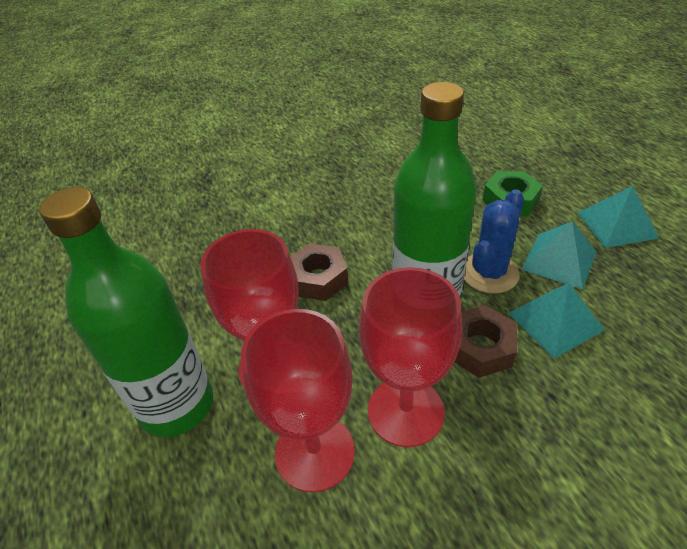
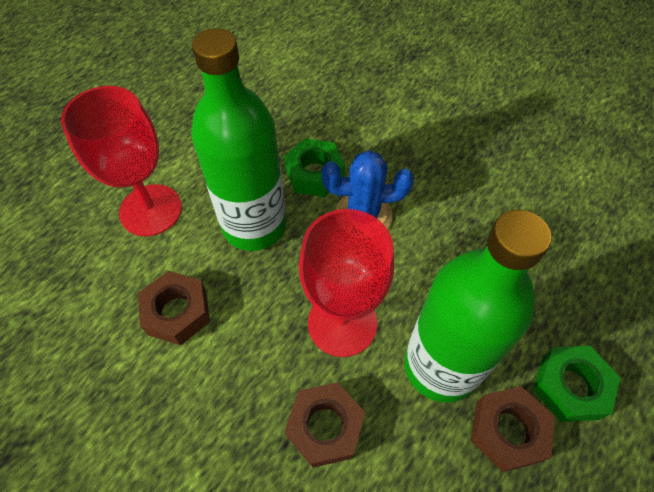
brown nut: [290,243,348,301] [455,305,517,378] = 2 -> [138,271,210,345] [285,382,365,468] [471,386,555,472] = 3
green nut: [482,171,543,216] = 1 -> [284,139,345,197] [533,346,621,422] = 2
red goblet: [200,229,299,387] [241,309,355,493] [359,267,462,447] = 3 -> [61,86,182,236] [299,209,394,357] = 2
turquoise pyramid: [508,283,605,358] [521,222,597,289] [577,186,659,248] = 3 -> none = 0

